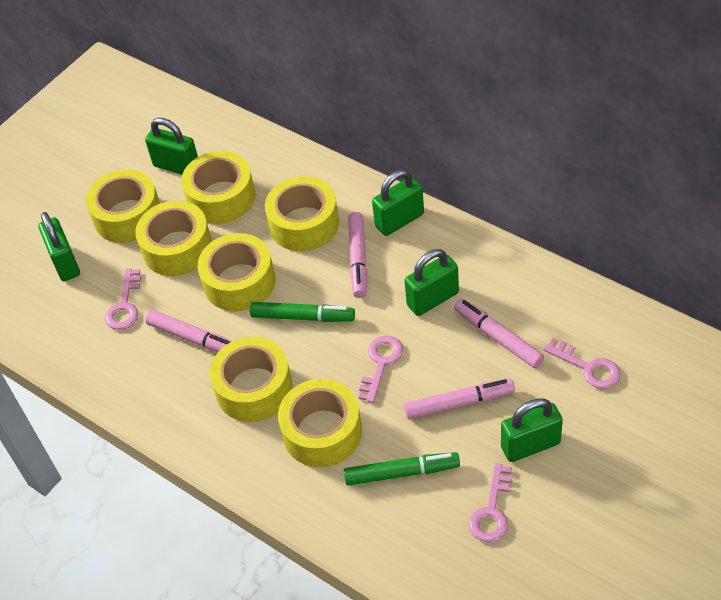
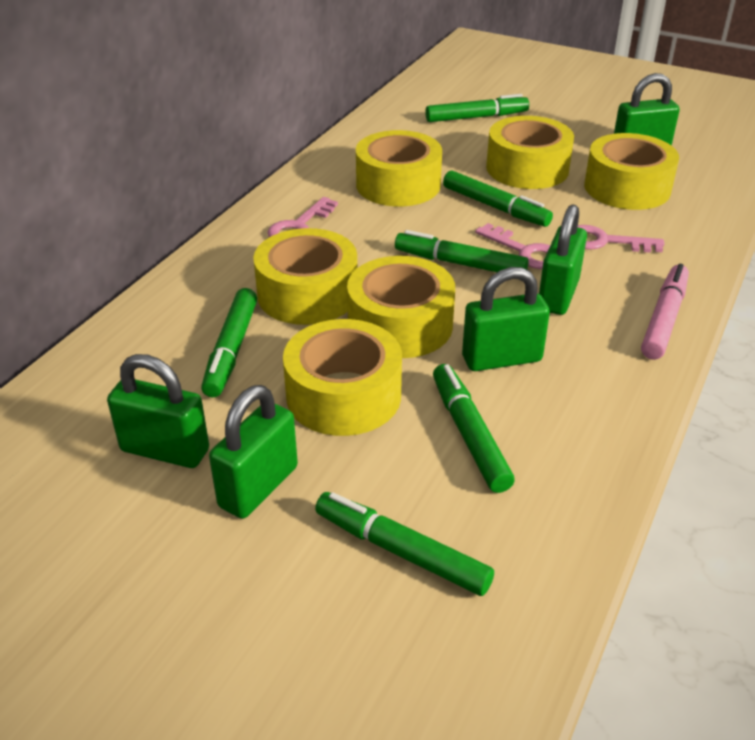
green marker: [250,302,355,322] [344,452,460,485] = 2 -> [201,288,257,397] [315,492,494,596] [395,230,529,272] [425,94,529,122] [433,364,515,493] [443,170,553,227] = 6
pink key: [105,268,141,330] [358,336,403,403] [469,463,512,542] [543,338,621,389] = 4 -> [267,197,338,237] [475,223,550,269] [578,225,664,253] = 3
pink marker: [145,310,232,353] [348,212,367,298] [404,379,515,419] [454,299,544,368] = 4 -> [641,264,689,360] = 1
yellow tape: [86,169,160,243] [135,201,212,276] [181,151,255,224] [198,233,275,311] [210,337,293,422] [265,176,339,251] [278,379,362,467] = 7 -> [254,228,357,325] [283,319,402,436] [347,256,455,358] [356,130,442,206] [486,116,574,189] [584,133,679,210] = 6

